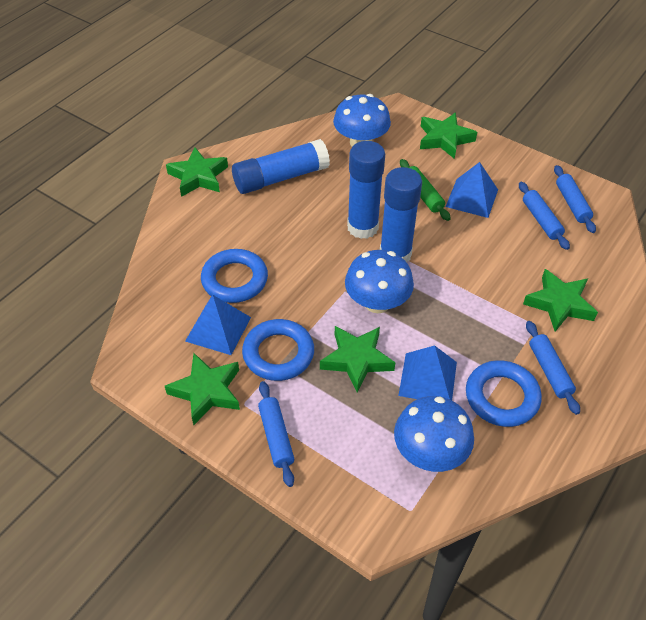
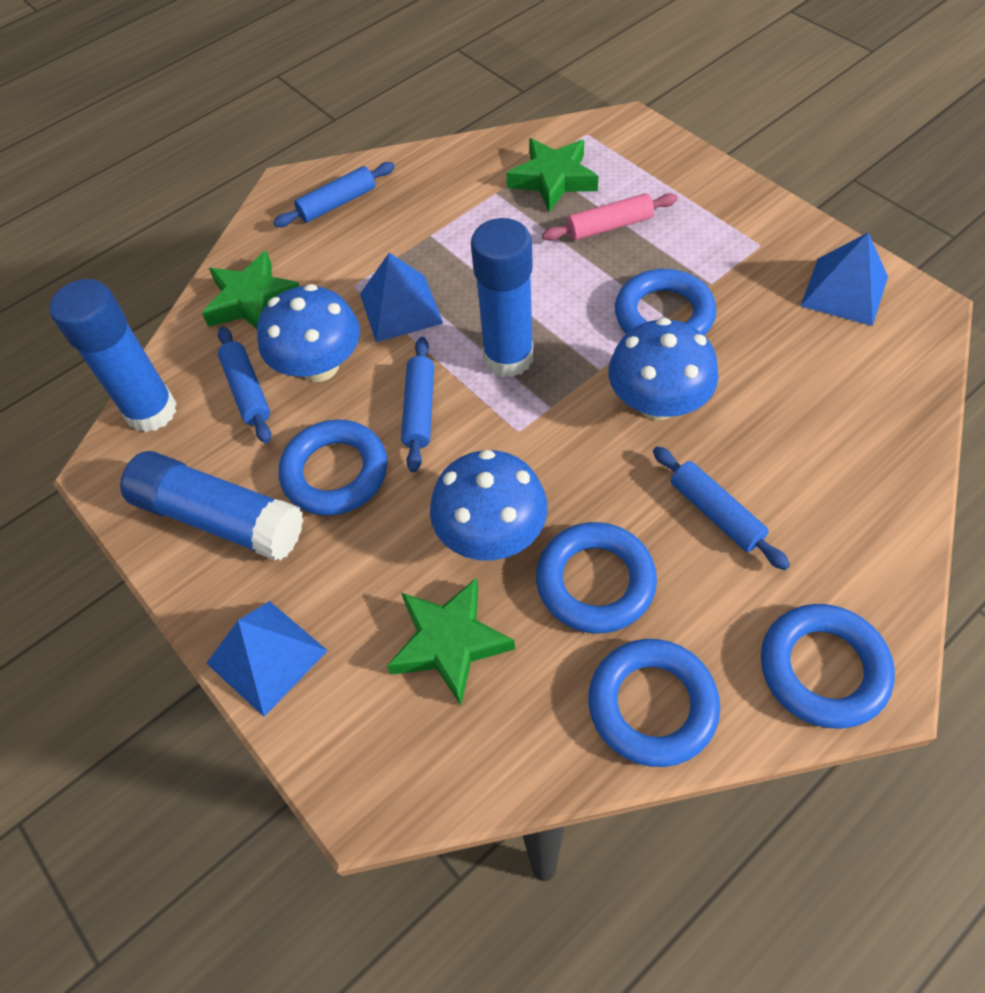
blue ring: [201,249,268,303] [242,319,314,381] [466,360,542,427] = 3 -> [279,420,387,516] [536,522,657,633] [589,639,720,767] [615,269,716,336] [761,604,895,729] = 5
green rolling pin: [400,159,451,221] = 1 -> none = 0
green star: [165,353,240,425] [166,147,228,197] [320,326,396,393] [420,112,477,159] [523,269,598,331] = 5 -> [202,250,300,329] [387,577,515,705] [506,138,599,212] = 3
pink rolling pin: none = 0 -> [542,193,678,241] = 1

